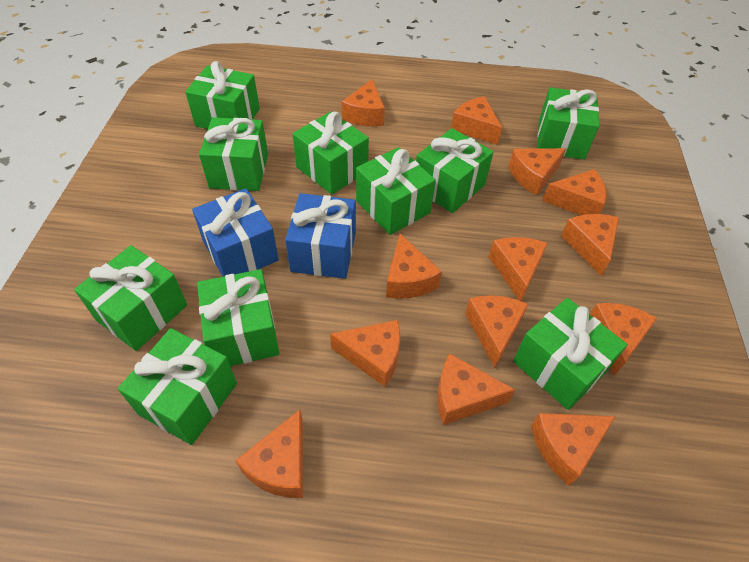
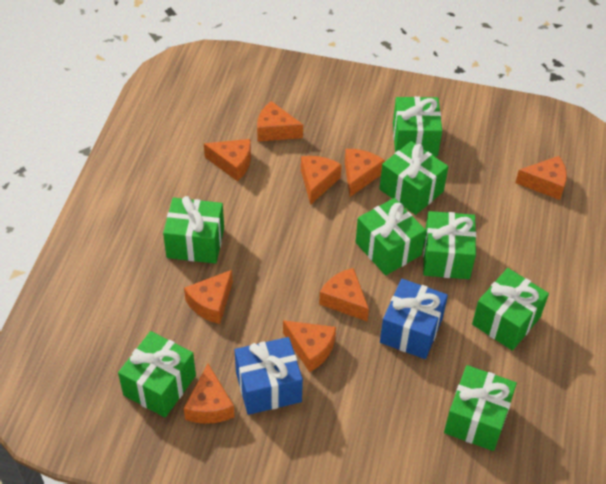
green gift: [74,245,187,351] [118,328,237,445] [185,61,260,129] [197,269,280,366] [199,117,268,191] [293,112,369,195] [356,147,436,235] [416,128,494,213] [513,298,628,410] [537,87,599,159] = 10 -> [118,331,196,417] [163,196,224,264] [356,198,426,275] [379,141,448,215] [393,96,442,157] [423,211,476,279] [444,365,517,451] [472,268,549,351] = 8
orange cheese: [235,410,303,498] [330,320,400,387] [342,79,385,126] [386,234,442,299] [437,353,515,425] [451,96,502,145] [465,295,528,368] [489,237,548,301] [508,148,566,195] [531,413,616,486] [542,169,606,215] [561,214,619,276] [590,303,657,376] = 13 -> [184,270,233,324] [184,364,235,424] [204,139,251,181] [257,101,303,142] [283,320,336,372] [301,156,342,205] [319,268,369,321] [345,149,385,197] [515,156,567,200] = 9

